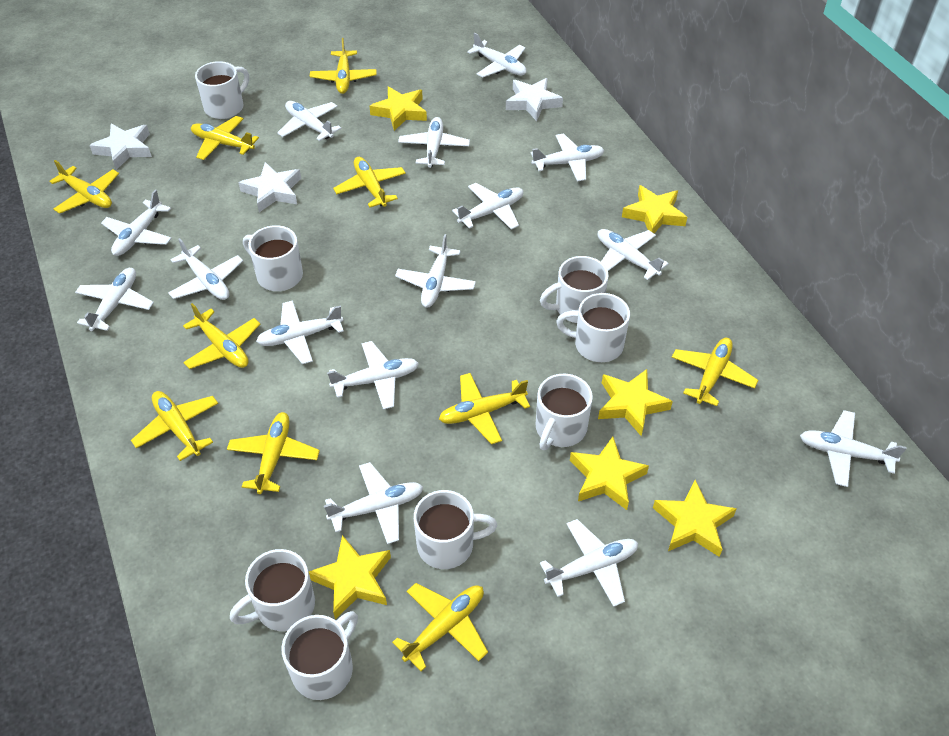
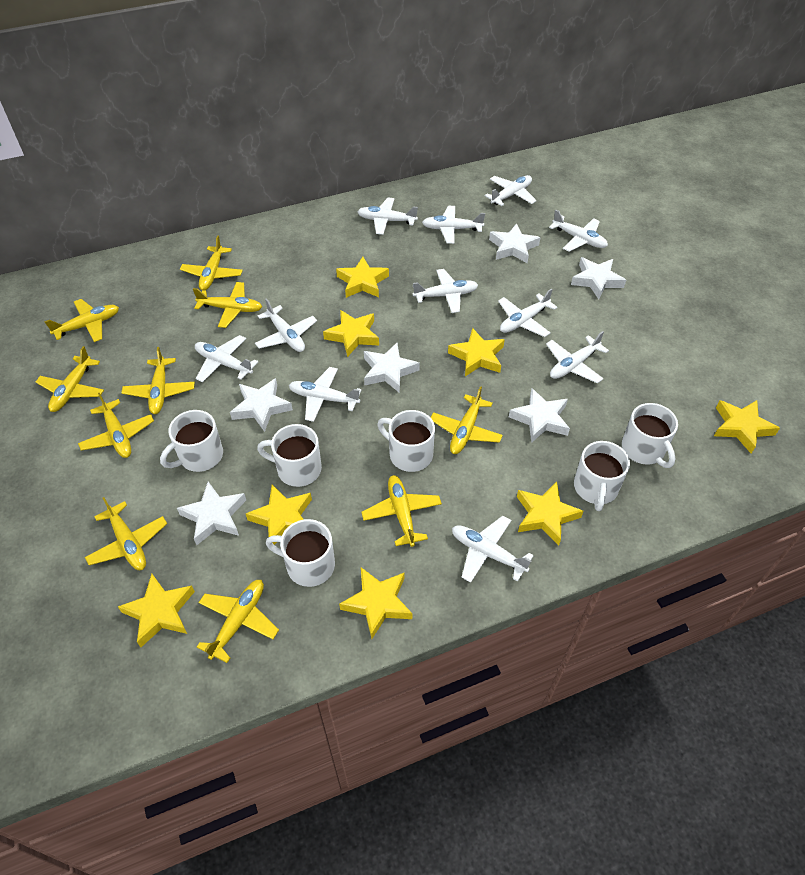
white mug: [195,61,249,119] [230,549,315,631] [243,225,303,291] [281,611,358,700] [414,490,497,569] [536,374,593,450] [540,256,609,323] [556,293,630,362] = 8 -> [160,410,223,472] [257,424,322,487] [266,519,335,587] [377,410,435,472] [574,441,630,511] [622,403,678,468] = 6
white plane: [75,268,154,331] [101,189,172,256] [168,238,243,300] [256,301,344,364] [277,101,341,141] [324,462,423,544] [327,341,419,410] [395,234,476,308] [398,117,470,168] [452,183,523,230] [467,32,527,78] [531,134,604,182] [540,519,638,607] [597,229,669,280] [800,410,907,487] = 15 -> [195,335,258,382] [255,298,317,352] [289,367,362,422] [357,198,418,235] [413,269,478,313] [422,206,485,244] [452,516,534,583] [485,175,537,206] [498,288,558,337] [546,331,609,384] [549,209,608,252] = 11
white star: [89,124,152,170] [238,162,301,212] [506,78,563,121] = 3 -> [177,482,246,545] [230,378,293,432] [364,343,420,392] [489,223,541,263] [509,388,570,443] [571,257,626,299] = 6
yellow star: [309,535,391,619] [370,86,427,131] [570,437,649,510] [598,369,673,436] [622,185,687,233] [653,480,737,557] = 6 -> [118,574,195,647] [246,485,312,545] [323,310,379,357] [336,257,389,298] [339,567,412,639] [448,328,505,376] [517,482,584,546] [714,400,780,454] = 8

